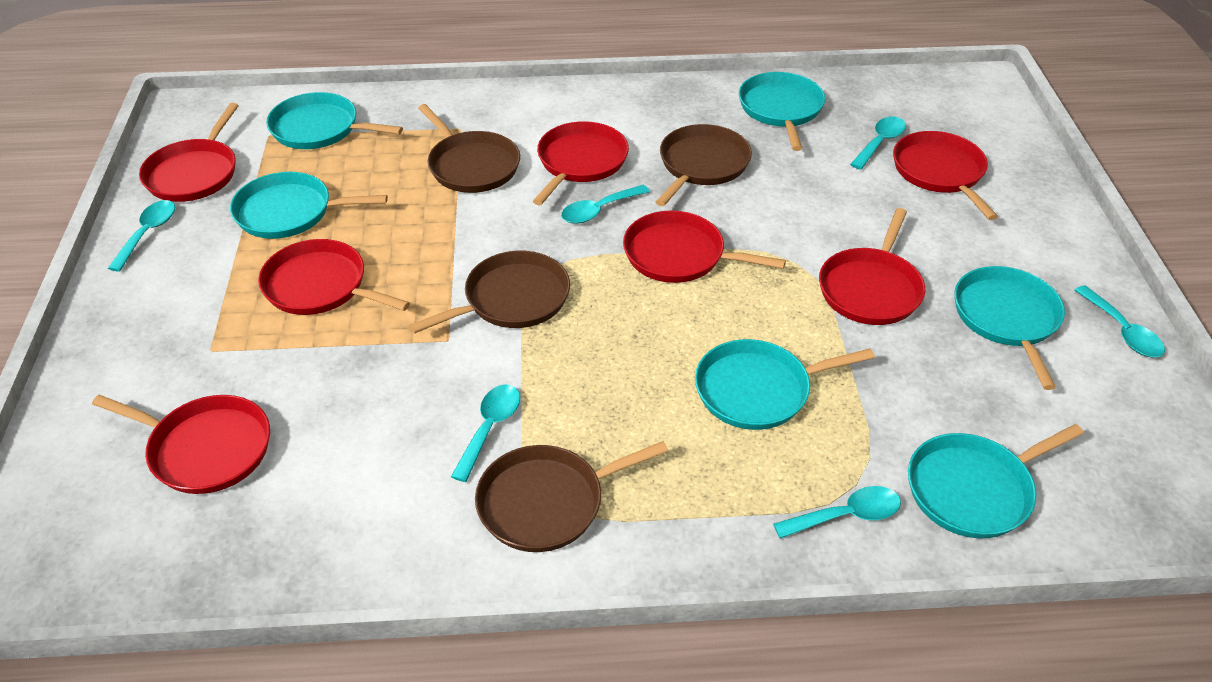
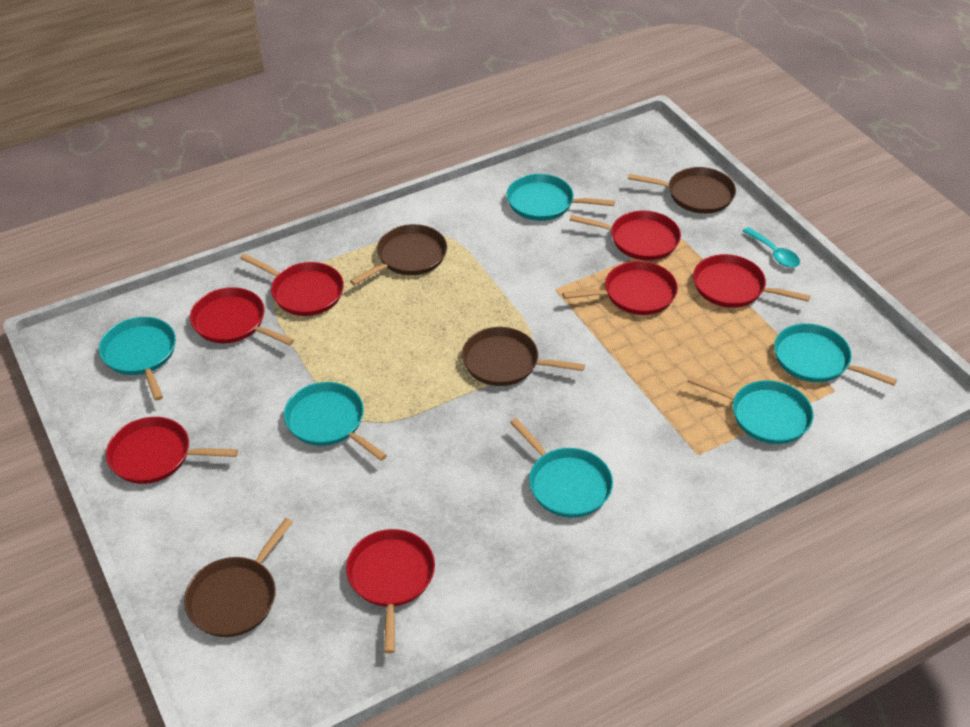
turquoise spoon: [108,200,175,272] [451,384,520,482] [561,185,650,224] [773,486,901,539] [850,117,906,170] [1075,285,1165,358] = 6 -> [743,227,800,268] = 1

